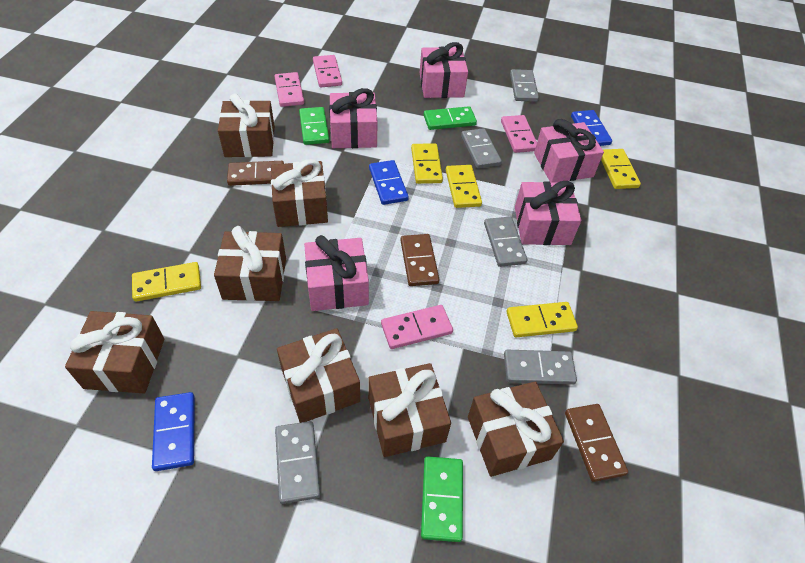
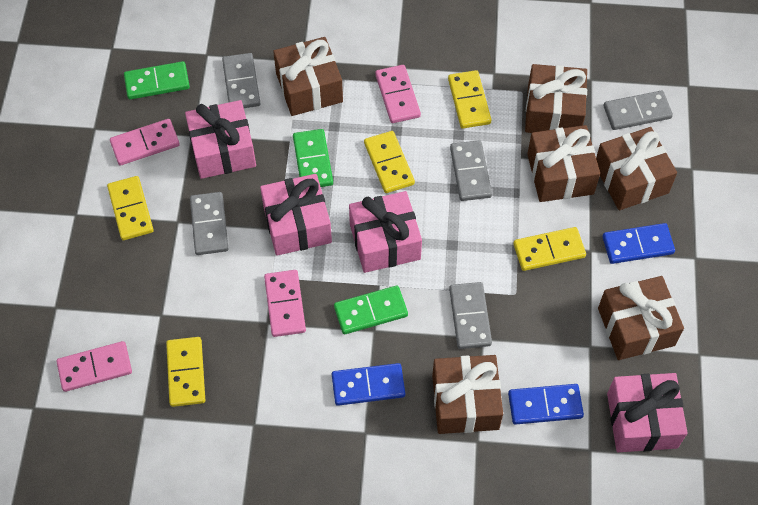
brown domino: [227,161,284,186] [400,234,440,286] [565,404,628,482] = 3 -> none = 0
brown gift: [65,311,164,393] [214,226,286,301] [218,93,275,157] [271,159,328,227] [277,328,360,423] [368,363,451,457] [468,381,564,477] = 7 -> [273,37,343,116] [432,355,503,434] [525,64,587,133] [527,125,600,202] [596,127,677,210] [598,276,684,360] = 6
pink gift: [304,235,369,311] [329,88,378,148] [420,42,468,98] [515,181,581,245] [534,119,604,183] = 5 -> [185,100,256,179] [260,174,332,256] [349,191,422,273] [607,373,688,452] = 4

